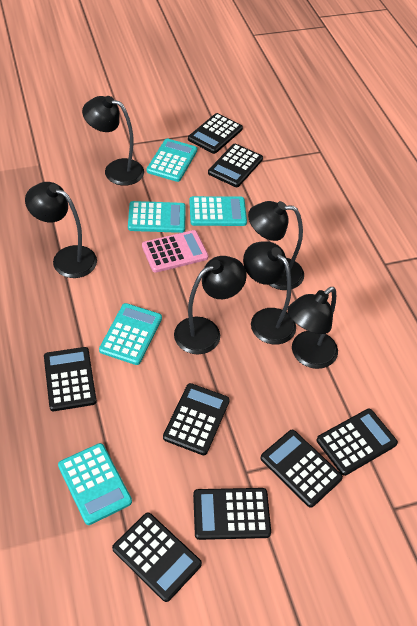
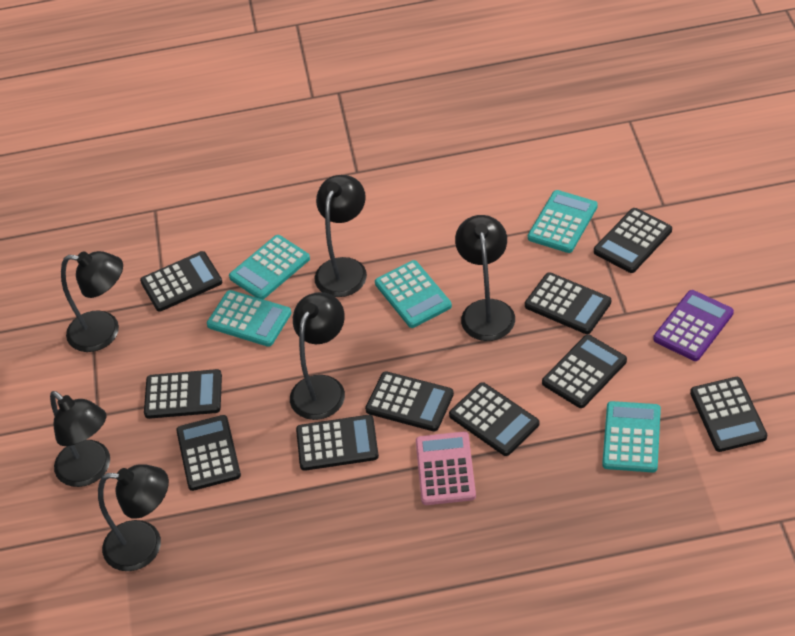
black calculator: [44,347,97,411] [112,513,202,602] [163,383,230,455] [188,113,243,154] [193,488,271,540] [208,144,263,187] [260,430,343,508] [317,409,398,476] = 8 -> [140,251,222,312] [144,369,222,419] [176,415,241,491] [296,415,379,471] [365,371,454,431] [449,382,539,456] [525,272,611,334] [542,335,627,408] [594,208,672,273] [690,377,767,452] = 10
purple calculator: none = 0 -> [653,290,734,361] = 1

